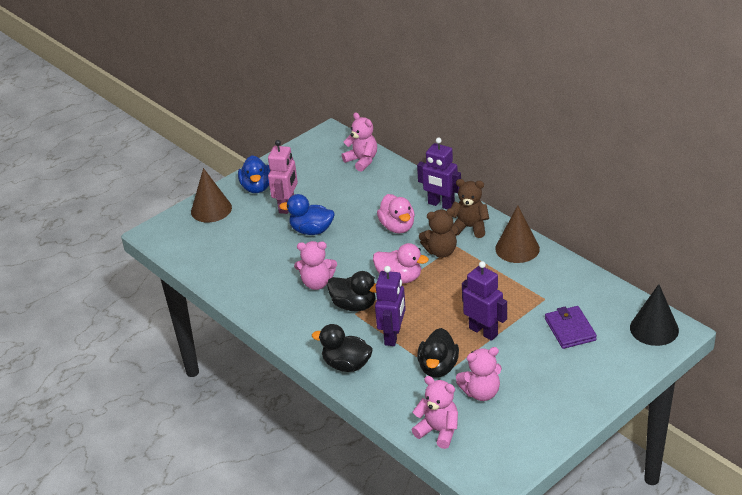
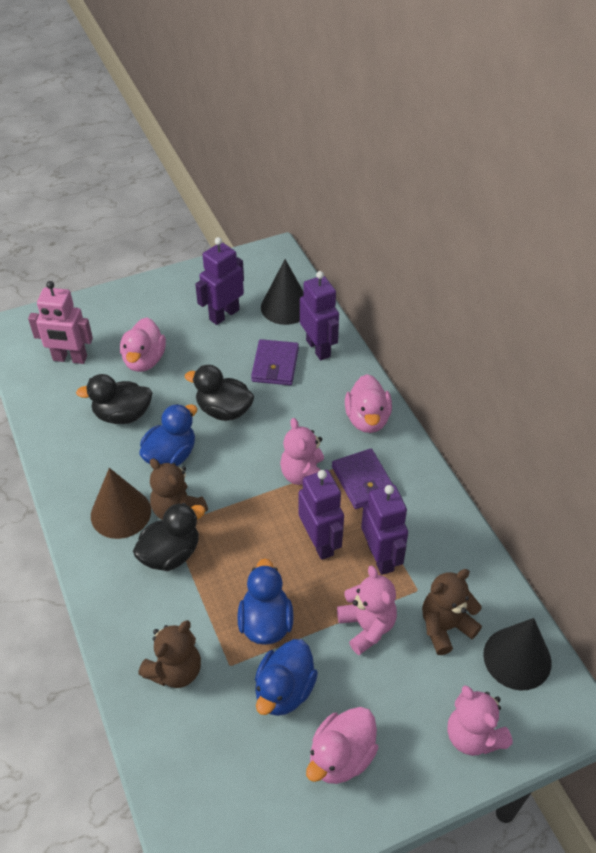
black cone: [630,284,679,346] = 1 -> [261,259,303,325] [483,618,551,691] = 2
blue duck: [238,155,270,193] [279,194,335,235] = 2 -> [140,404,197,466] [237,559,294,645] [255,639,318,716] = 3
brown cone: [191,168,232,222] [495,205,540,263] = 2 -> [91,468,151,539] = 1
brown teddy bear: [419,208,460,258] [451,179,489,238] = 2 -> [138,620,201,688] [150,458,208,520] [422,569,482,655] = 3
pink duck: [373,243,429,284] [377,194,415,233] = 2 -> [120,317,166,372] [306,707,378,784] [345,374,392,433] = 3
pink teddy bear: [294,241,337,290] [341,112,377,172] [412,376,458,449] [456,347,502,401] = 4 -> [280,418,331,485] [337,565,397,655] [448,685,513,756] = 3
purple robot: [375,266,406,346] [417,137,461,210] [462,261,507,341] = 3 -> [195,237,244,325] [299,470,344,560] [300,271,339,360] [361,485,408,575] = 4
purple wallet: [545,306,597,349] = 1 -> [251,339,299,385] [332,449,393,509] = 2

